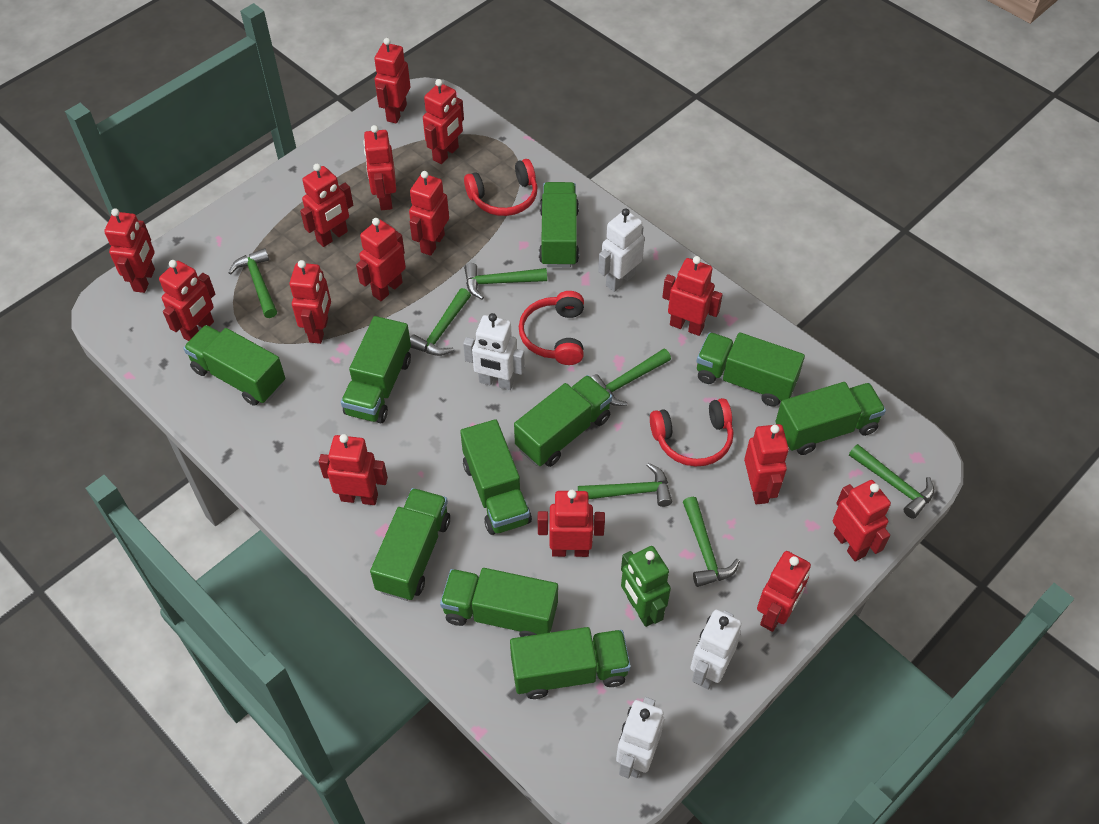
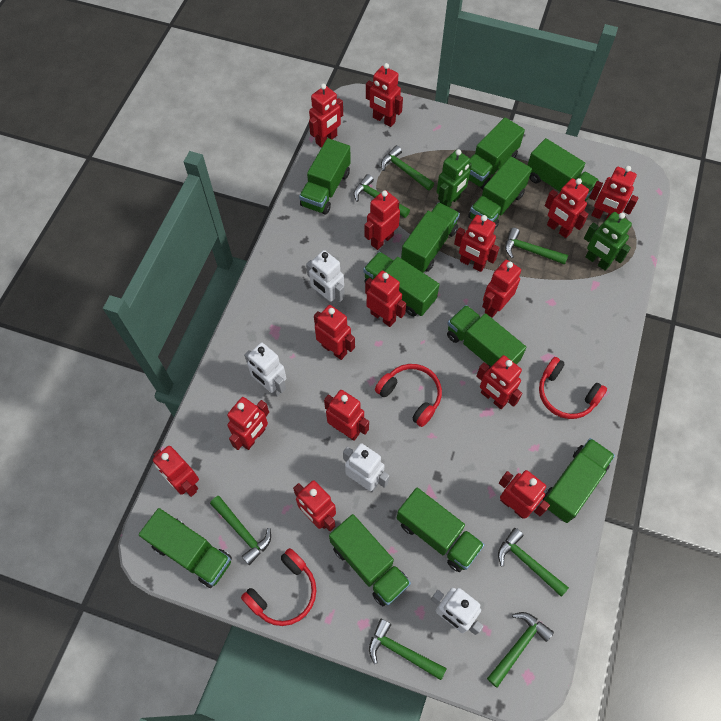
green robot: [621,546,671,627] = 1 -> [437,149,472,207] [584,212,632,271] = 2
green truck: [183,325,285,406] [341,316,411,423] [370,488,450,601] [440,568,558,637] [460,419,532,535] [510,627,631,699] [514,375,612,467] [539,182,579,267] [697,332,805,407] [776,382,886,455] = 10 -> [139,508,232,588] [299,138,351,215] [329,514,411,606] [363,252,440,317] [397,488,485,572] [401,202,460,273] [447,305,526,369] [468,156,532,229] [469,117,525,189] [528,138,600,201] [543,438,615,523] = 11

